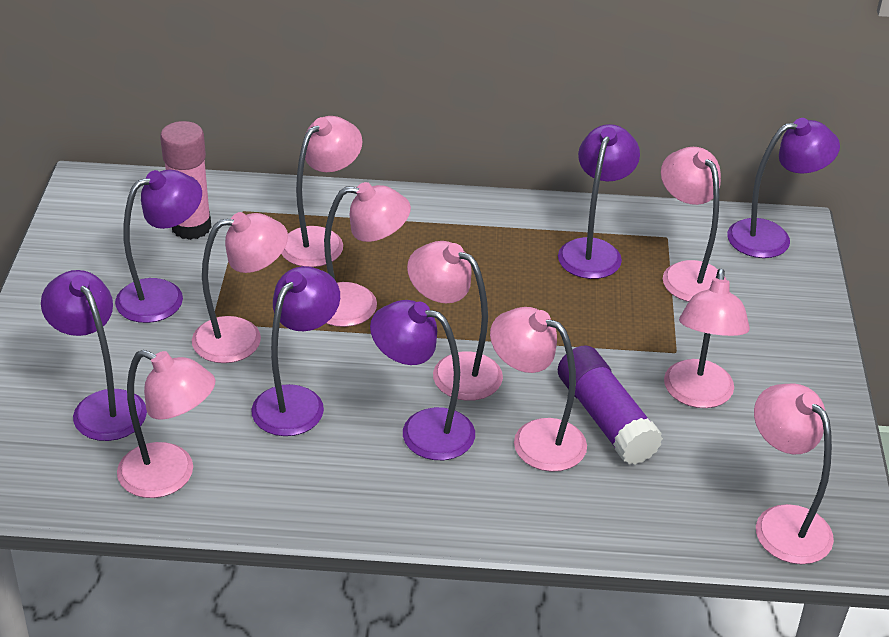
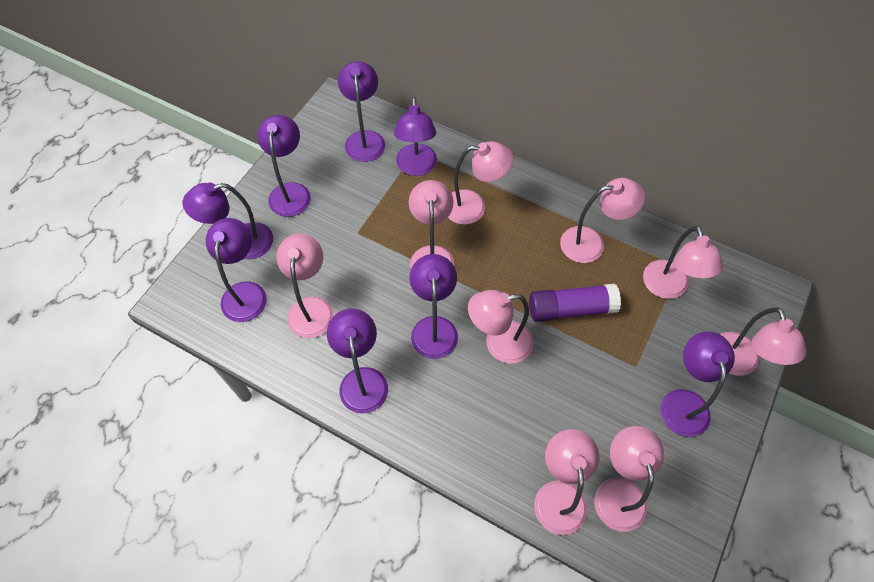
pink glue stick: [160,121,212,240] = 1 -> none = 0
purple lamp: [41,270,147,441] [115,169,202,323] [251,266,340,436] [370,300,475,460] [558,124,640,279] [727,118,840,258] = 6 -> [183,183,273,259] [206,218,267,322] [257,115,311,217] [327,308,388,413] [338,61,385,162] [394,97,437,176] [409,254,458,359] [660,331,735,437] = 8

